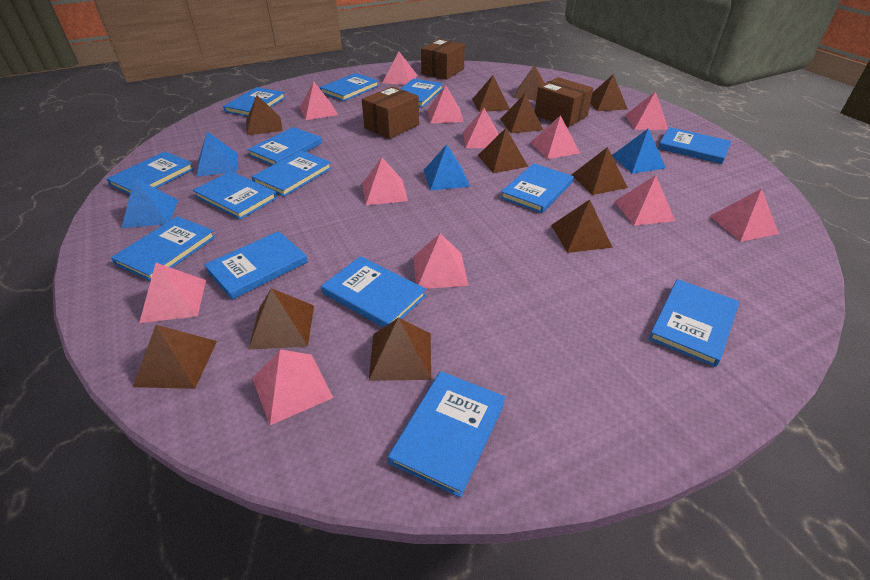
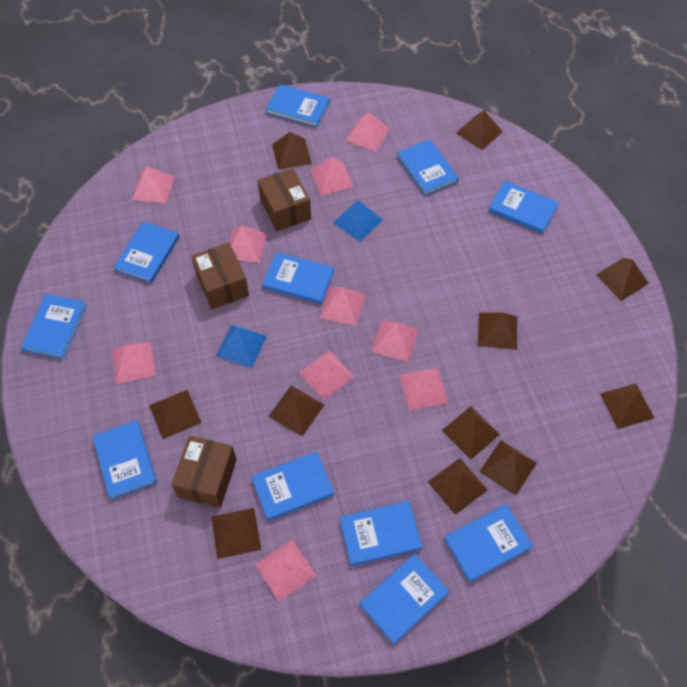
blue book: [106,151,194,195] [111,216,216,281] [193,171,277,220] [204,231,308,300] [223,87,286,117] [247,127,322,165] [252,150,332,197] [320,73,379,101] [321,256,426,327] [388,371,506,498] [401,78,443,108] [500,163,574,213] [648,279,739,367] [658,127,731,164] = 14 -> [21,294,87,359] [93,420,157,500] [114,221,179,283] [251,451,334,521] [262,252,334,304] [266,85,330,127] [340,501,422,566] [360,554,449,644] [397,140,459,196] [444,504,533,582] [488,181,559,234] = 11
blue pyramid: [121,178,178,228] [196,132,238,177] [423,144,470,191] [612,129,666,174] = 4 -> [216,325,267,368] [333,200,383,242] = 2
pink pyramid: [139,263,206,323] [252,349,333,425] [300,81,338,120] [362,158,408,205] [383,52,417,85] [413,233,468,289] [428,85,464,123] [463,108,498,148] [530,115,580,159] [614,175,675,226] [625,91,668,130] [710,189,779,242] = 12 -> [112,342,156,384] [132,167,174,204] [228,225,267,263] [255,540,316,602] [299,350,354,400] [310,157,354,196] [320,287,366,326] [346,112,390,151] [371,320,419,362] [399,368,449,411] = 10

